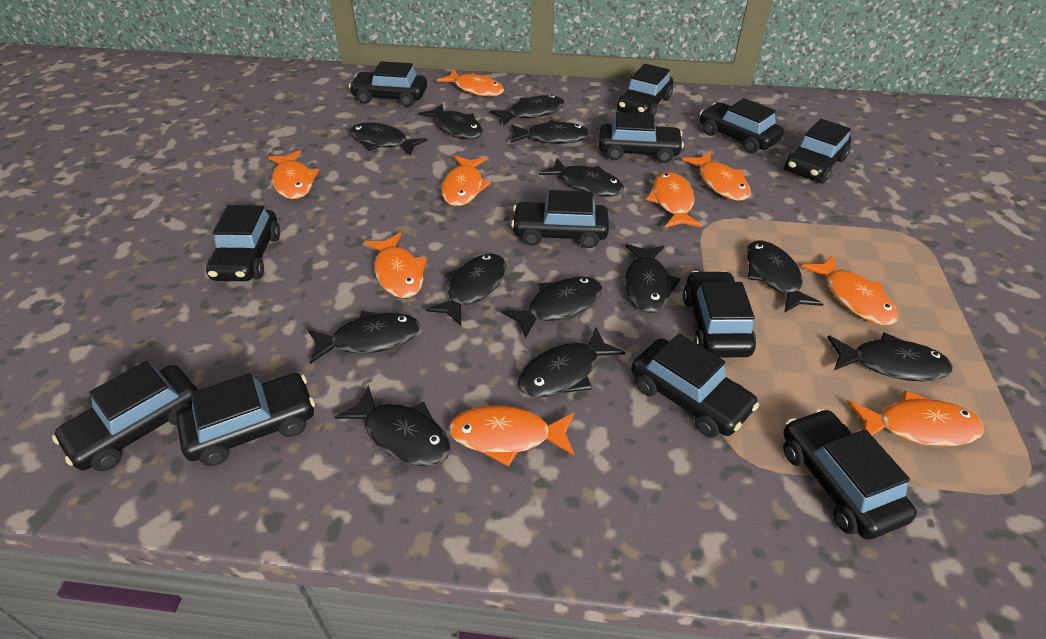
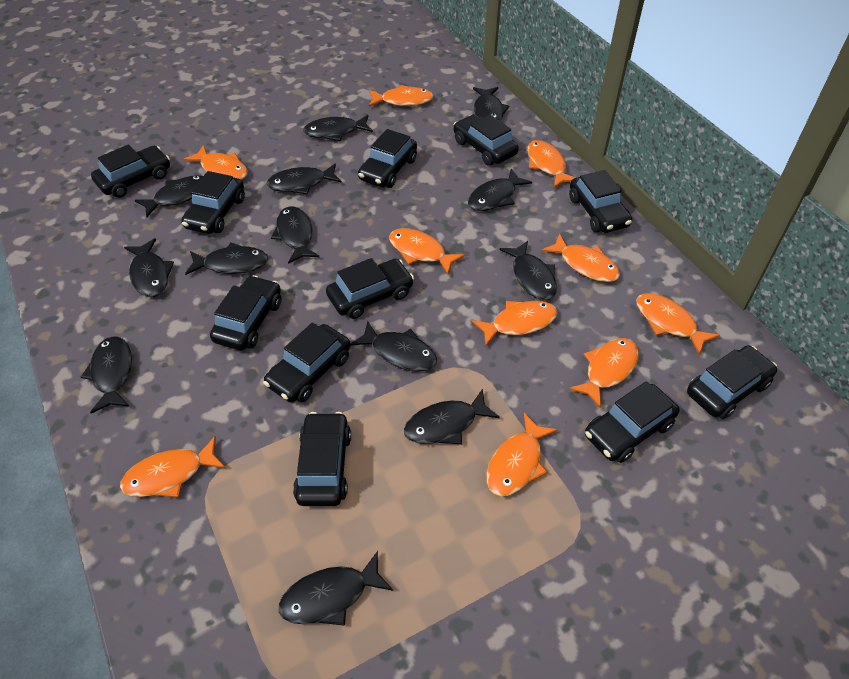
black car: [52,361,198,471] [176,373,315,466] [206,205,280,281] [349,61,427,107] [511,190,609,248] [599,112,684,163] [617,64,673,116] [631,333,759,438] [683,271,756,357] [700,98,784,154] [783,408,917,540] [784,119,851,184] = 12 -> [91,144,170,198] [181,171,245,234] [210,275,281,350] [263,322,351,403] [293,412,351,506] [326,258,414,319] [358,129,417,188] [454,114,519,166] [569,170,632,233] [585,381,680,463] [687,345,777,419] = 11
orange fish: [268,150,319,199] [364,232,427,298] [437,70,504,96] [441,156,491,206] [449,405,575,467] [646,172,702,228] [682,151,751,201] [802,255,898,325] [848,391,984,447] = 9 -> [120,436,225,497] [183,145,248,180] [369,85,434,107] [389,228,465,275] [472,300,558,346] [487,413,558,496] [527,140,575,188] [541,233,620,282] [569,338,639,409] [636,293,720,355] = 10

